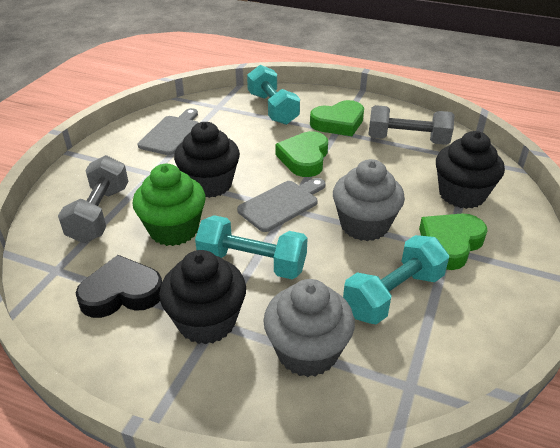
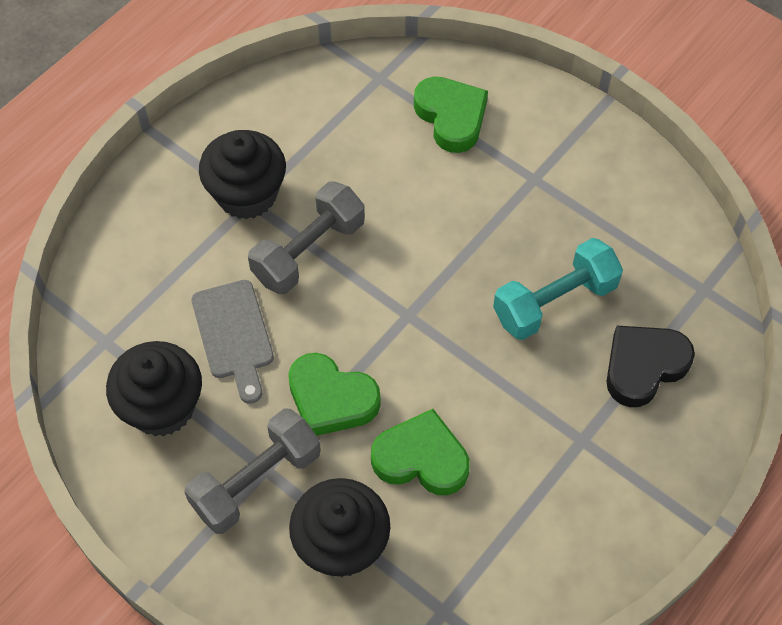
green cupcake: [133,164,206,246] = 1 -> none = 0
grey cupcake: [263,279,355,377] [333,159,405,241] = 2 -> none = 0
grey cutting board: [138,108,199,155] [237,178,326,232] = 2 -> [191,280,274,404] = 1
turquoise dumbbell: [195,215,307,279] [247,65,300,125] [343,235,449,324] = 3 -> [493,238,623,340] = 1

